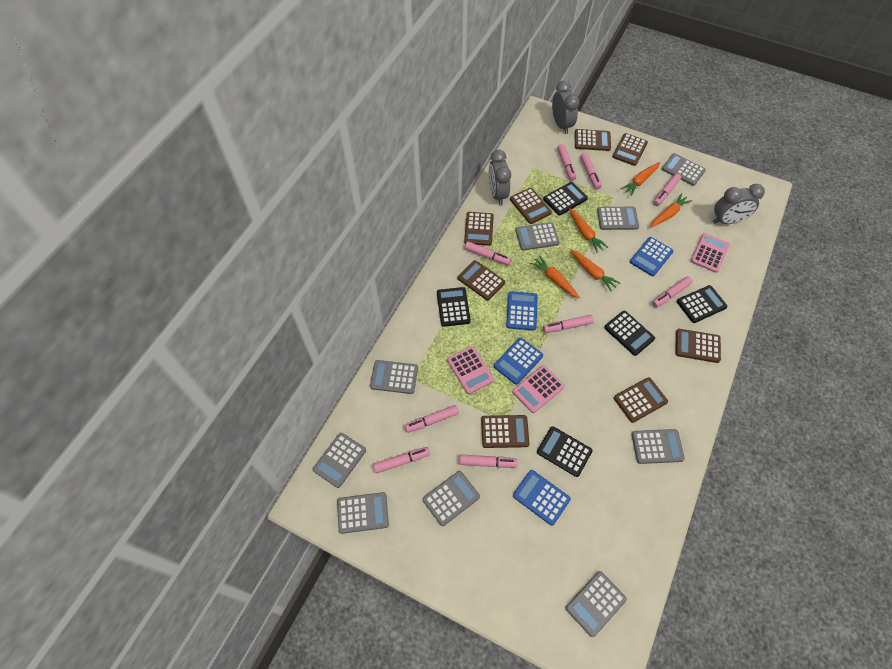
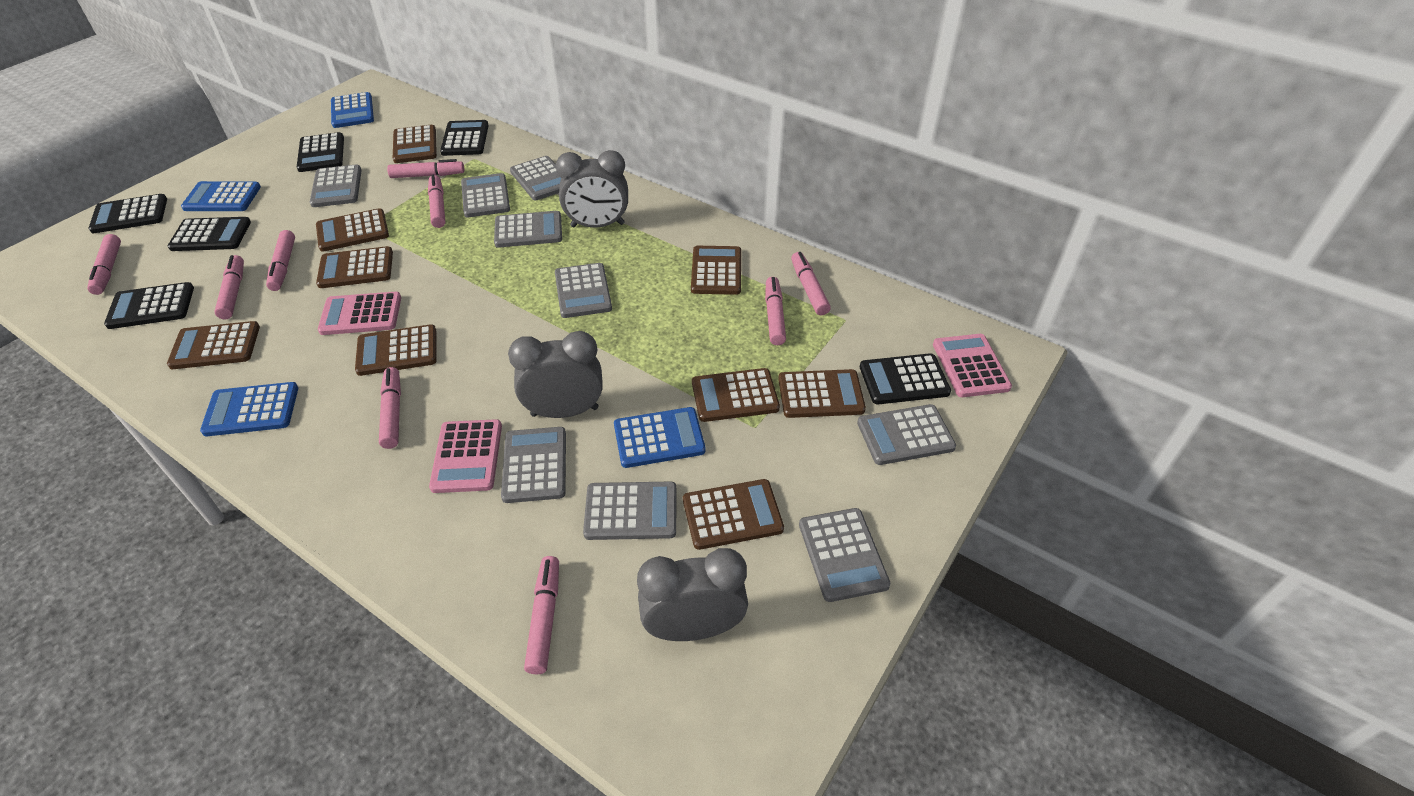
black calculator: [437,287,471,327] [537,426,593,477] [543,182,588,216] [604,311,655,356] [677,285,728,323] = 5 -> [89,194,167,233] [104,282,194,329] [168,217,251,251] [297,132,344,172] [440,120,489,156] [860,353,951,404] = 6
brown calculator: [458,260,505,301] [464,212,494,246] [481,415,530,448] [510,188,552,224] [575,129,611,151] [612,133,648,166] [614,377,668,423] [675,329,721,363] = 8 -> [167,321,260,369] [316,208,389,252] [316,246,393,288] [355,324,437,376] [393,125,437,163] [683,479,784,550] [691,246,741,295] [692,368,780,422] [778,369,866,418] = 9
orange carrot: [530,255,580,298] [569,208,608,253] [570,249,621,292] [621,162,660,196] [650,193,692,228] = 5 -> none = 0

